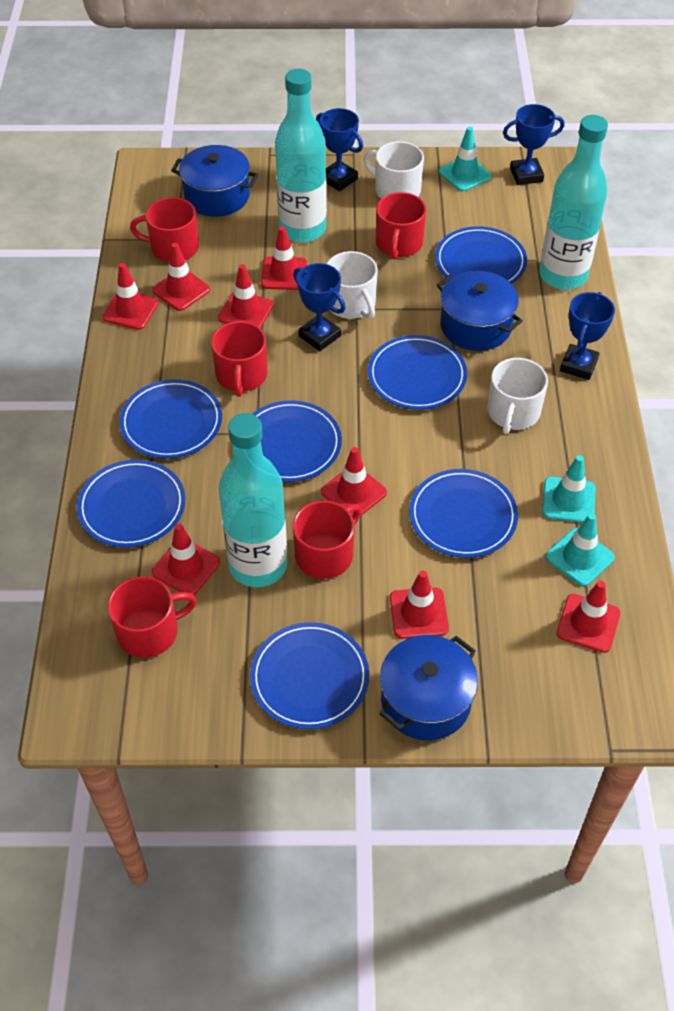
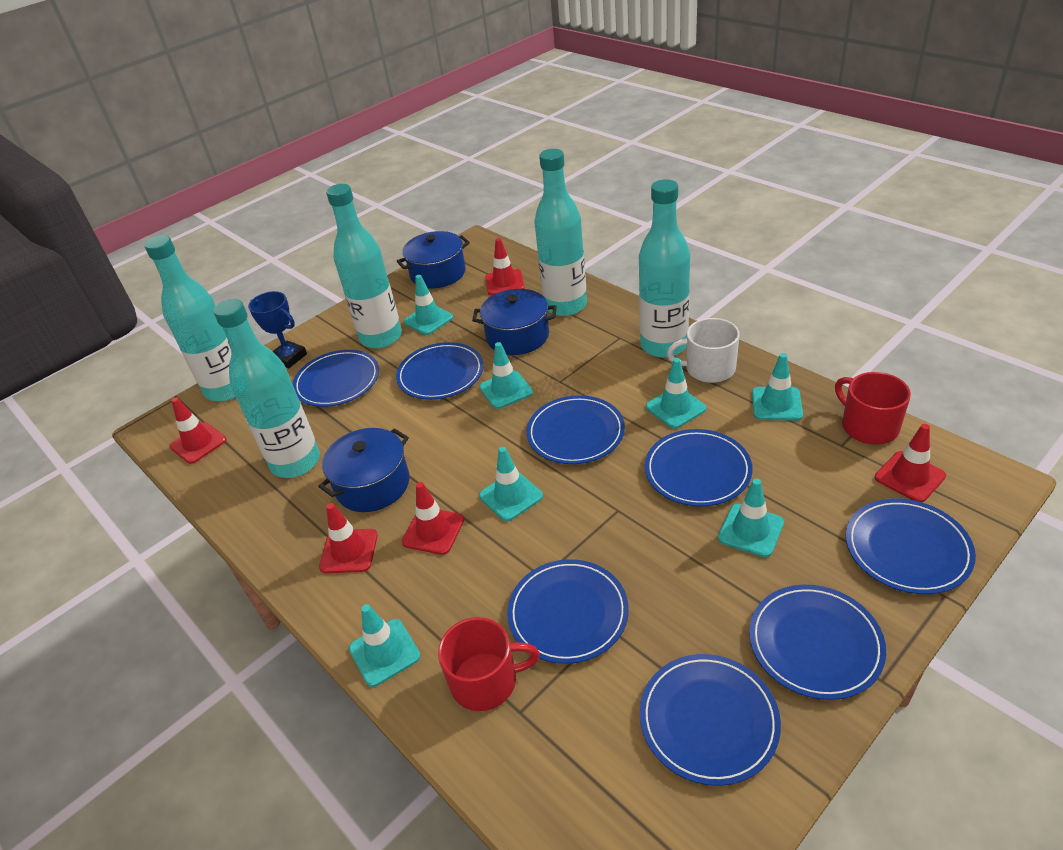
blue plate: [77,459,185,547] [119,379,222,459] [250,622,369,729] [252,400,342,482] [368,335,467,410] [409,469,518,558] [435,226,527,284] = 7 -> [293,350,379,407] [396,342,484,400] [507,559,629,664] [526,395,625,464] [640,654,781,786] [645,429,752,507] [749,585,886,700] [846,498,976,594] = 8
blue trophy: [293,263,345,351] [316,108,363,191] [503,104,564,185] [560,292,615,380] = 4 -> [248,291,307,368] = 1
red mug: [108,576,197,658] [130,197,199,262] [211,321,268,397] [293,500,361,579] [376,192,426,260] = 5 -> [438,617,540,711] [835,372,911,445] = 2
red traffic cone: [103,263,159,330] [152,243,210,311] [152,524,220,595] [218,264,274,328] [261,226,307,290] [321,447,387,516] [390,571,449,639] [557,581,620,653] = 8 -> [170,397,227,464] [319,503,378,573] [402,482,464,555] [485,238,525,295] [875,424,946,502] = 5
turquoise bottle: [219,413,287,588] [275,69,327,243] [539,115,608,290] = 3 -> [144,235,235,402] [213,299,320,478] [326,184,402,348] [535,149,587,316] [639,179,690,358] = 5
turquoise traffic cone: [439,127,492,192] [542,455,595,523] [546,513,615,587] = 3 -> [349,604,421,687] [404,275,453,335] [479,342,533,409] [479,447,543,521] [646,358,706,429] [718,479,784,557] [752,353,803,421] = 7
white mug: [327,251,378,319] [364,141,424,198] [487,358,548,434] = 3 -> [667,318,740,383] = 1

